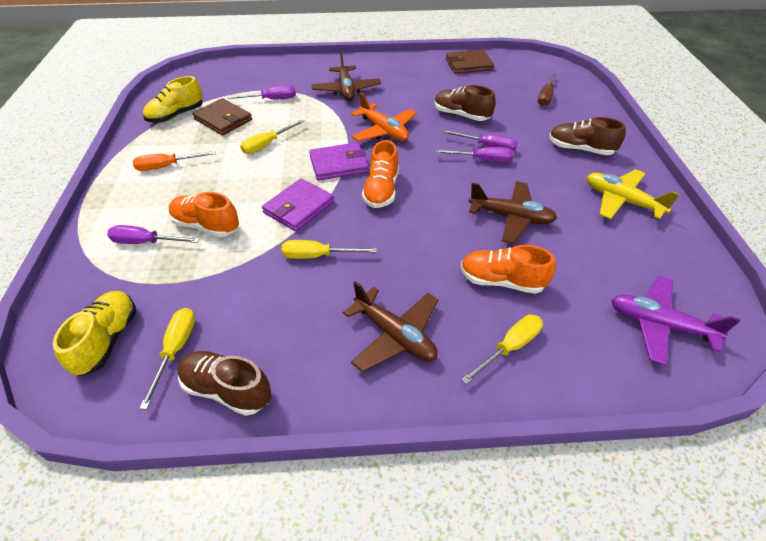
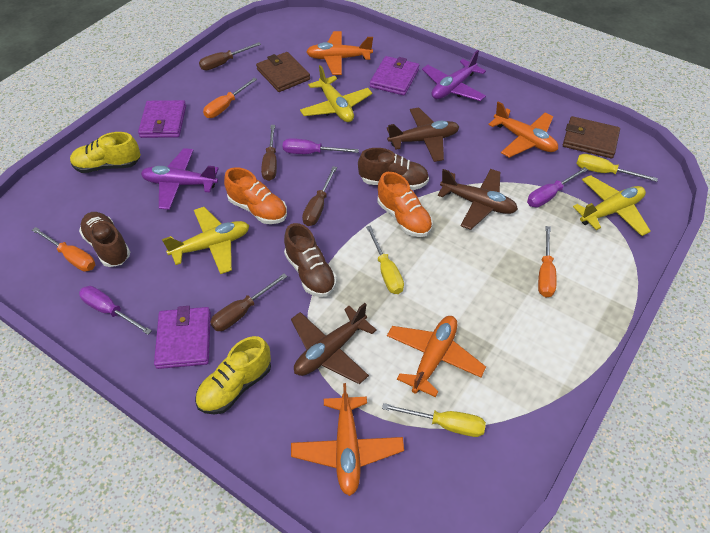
brown screwdriver: [537,72,557,106] = 1 -> [199,42,261,70] [210,273,288,331] [261,125,277,181] [302,166,337,226] = 4
orange plane: [351,92,416,141] = 1 -> [291,383,404,496] [306,31,373,75] [387,316,486,397] [488,101,558,158] = 4
orange screwdriver: [133,151,216,171] = 1 -> [32,227,95,272] [203,78,257,118] [538,226,557,297] = 3
orange shoe: [169,192,239,237] [362,140,399,208] [461,245,556,294] = 3 -> [224,167,287,224] [378,172,433,237] = 2
purple plane: [611,276,740,365] = 1 -> [141,148,219,210] [422,50,486,101] = 2
purple screwdriver: [107,225,200,244] [228,85,296,99] [435,147,513,162] [443,130,518,151] = 4 -> [79,286,152,335] [283,138,359,154] [527,167,588,207] = 3
purple wallet: [262,178,334,232] [309,142,368,181] = 2 -> [138,100,186,138] [154,306,211,369] [370,56,419,96] = 3
yellow plane: [587,169,680,219] = 1 -> [162,207,250,274] [300,65,372,122] [573,175,651,236] = 3
yellow screwdriver: [139,308,195,410] [240,120,305,154] [281,240,377,259] [461,315,543,384] = 4 -> [366,226,404,294] [382,403,486,437] [576,154,658,182] = 3

